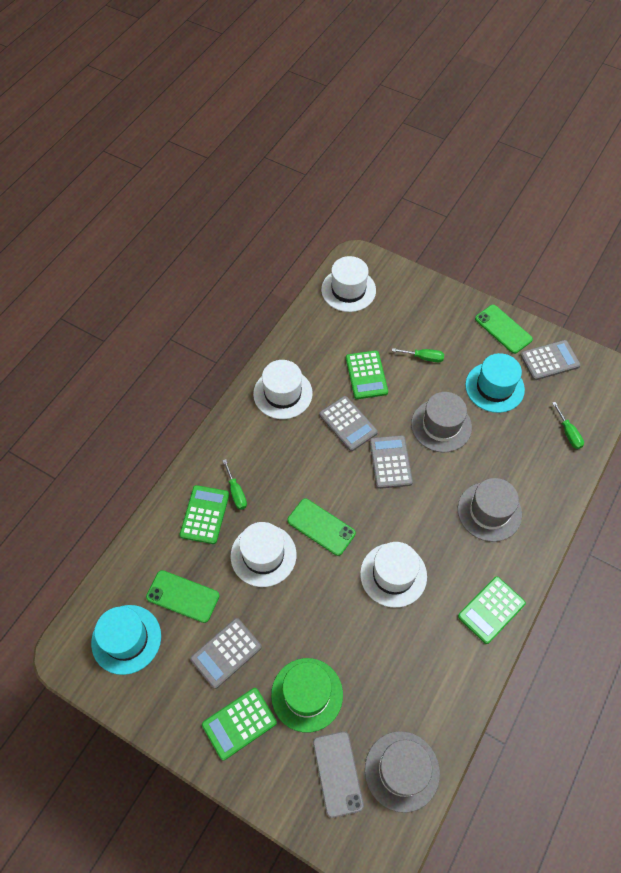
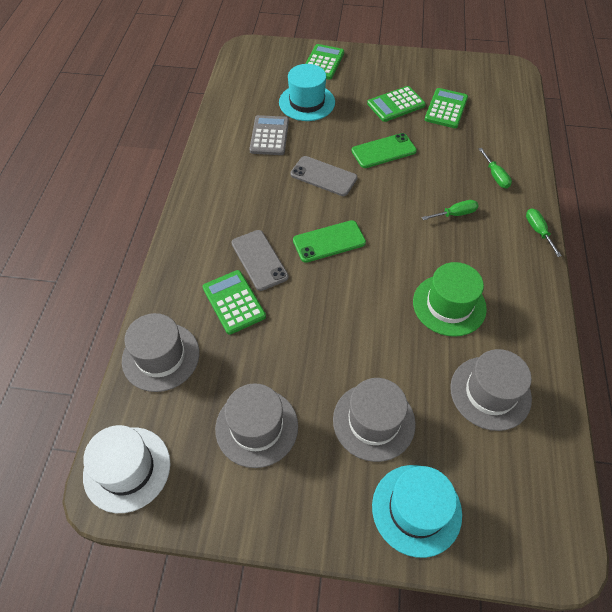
green phone: [146,570,219,623] [287,498,356,556] [475,305,533,354] = 3 -> [293,220,366,263] [351,133,417,168] = 2
grey calculator: [190,618,262,689] [319,396,378,451] [370,435,413,489] [520,340,581,380] = 4 -> [250,115,289,155] = 1
grey hat: [365,731,440,813] [411,392,472,453] [458,478,522,542] = 3 -> [122,313,200,392] [215,383,298,468] [333,378,416,462] [450,349,532,431] = 4
grey phone: [313,731,364,818] = 1 -> [231,230,289,291] [290,156,357,196] = 2
white hat: [231,522,296,587] [253,360,313,419] [321,256,376,312] [360,542,427,608] = 4 -> [83,425,170,513] = 1

